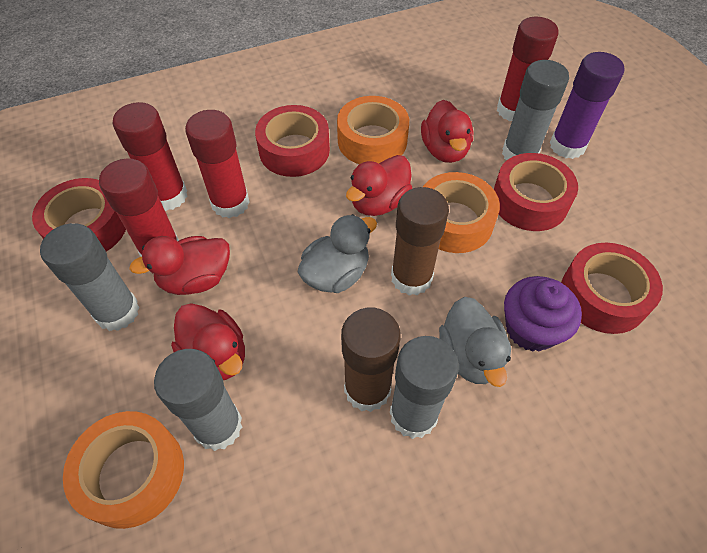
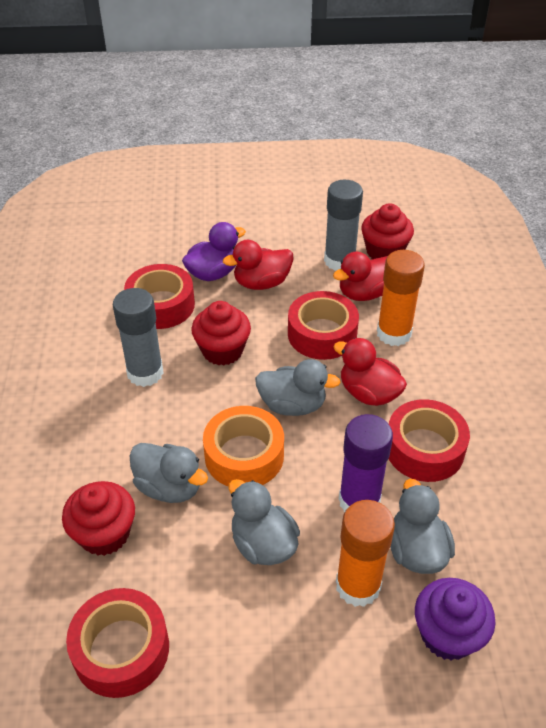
brown glue stick: [341,307,401,412] [391,187,449,295] = 2 -> none = 0
grey duck: [297,214,377,293] [439,297,511,387] = 2 -> [130,443,208,503] [228,479,300,565] [255,359,340,416] [390,479,455,574] = 4
grey glue stick: [40,223,140,331] [154,349,242,451] [390,336,459,439] [502,60,569,160] = 4 -> [113,288,164,387] [324,180,363,271] = 2
orange glue stick: none = 0 -> [336,500,395,607] [377,250,425,346] = 2
orange tape: [63,411,184,529] [337,96,409,164] [423,172,500,253] = 3 -> [203,406,284,487] = 1
purple duck: none = 0 -> [182,222,246,281] = 1
red cupcake: none = 0 -> [62,481,135,556] [191,301,251,366] [361,204,414,259] = 3
red duck: [129,236,230,295] [171,303,245,380] [346,155,412,216] [421,100,474,163] = 4 -> [223,240,294,290] [333,252,388,301] [333,338,407,406] = 3
red glue stick: [99,159,179,257] [113,102,187,211] [185,110,250,218] [497,17,559,121] = 4 -> none = 0

